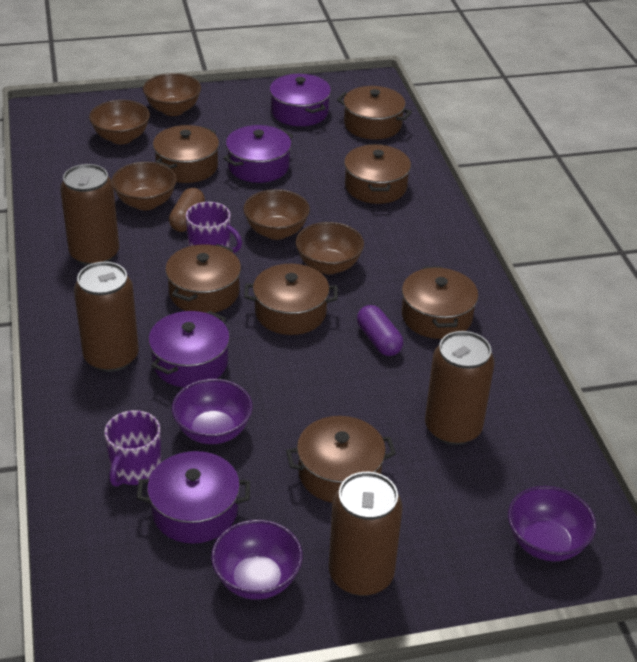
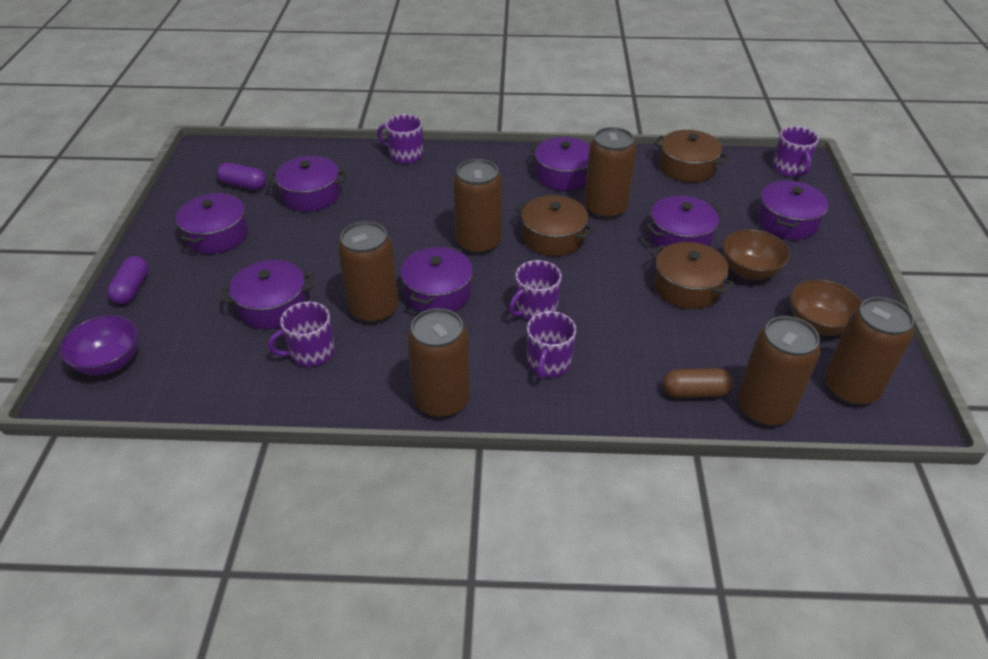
brown bowl: [89,100,150,144] [112,162,177,210] [143,73,201,116] [243,189,310,240] [296,222,364,274] = 5 -> [722,229,790,280] [790,279,862,335] = 2
brown can: [60,164,119,266] [74,262,139,372] [329,472,403,596] [425,331,495,445] = 4 -> [338,221,399,323] [407,308,470,418] [453,159,502,254] [584,127,637,219] [737,316,821,426] [825,297,914,405] = 6
brown pot: [153,125,219,183] [165,244,241,313] [244,264,338,335] [286,416,396,503] [337,86,412,140] [344,144,411,204] [402,266,478,339] = 7 -> [516,195,594,256] [651,242,734,309] [654,130,728,183] = 3
purple bowl: [172,379,253,444] [211,520,303,600] [508,486,596,561] = 3 -> [59,315,138,375] = 1
purple capsule: [357,305,403,356] = 1 -> [107,256,149,305] [217,163,266,190] = 2
purple mug: [104,410,161,487] [186,202,242,253] = 2 -> [268,302,335,367] [377,114,423,164] [509,260,562,320] [527,311,576,379] [773,126,819,177] = 5
purple pot: [137,451,250,544] [148,311,230,387] [223,125,293,183] [270,74,331,126] = 4 -> [176,192,248,254] [222,260,314,329] [268,156,347,212] [400,246,473,312] [530,137,590,191] [646,195,722,250] [757,180,829,240] = 7

